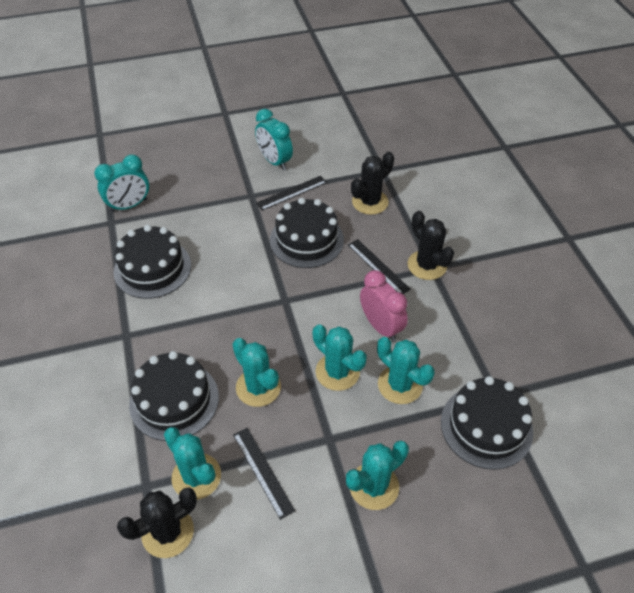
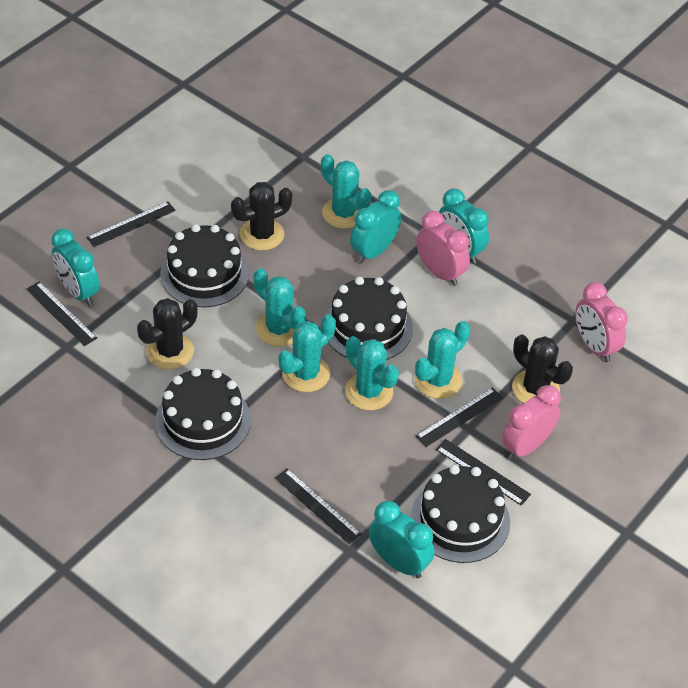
black ruler: [233,428,295,520] [256,176,327,211] [348,239,411,294] = 3 -> [26,282,97,346] [87,202,176,247] [275,468,362,544] [415,387,503,447] [436,439,531,506] = 5
pink clock: [360,270,408,341] = 1 -> [416,211,470,286] [502,385,561,460] [575,282,628,362] = 3
turquoise clock: [94,155,149,212] [255,109,293,170] = 2 -> [51,228,100,306] [350,190,401,264] [369,501,434,578] [439,189,489,264] = 4

